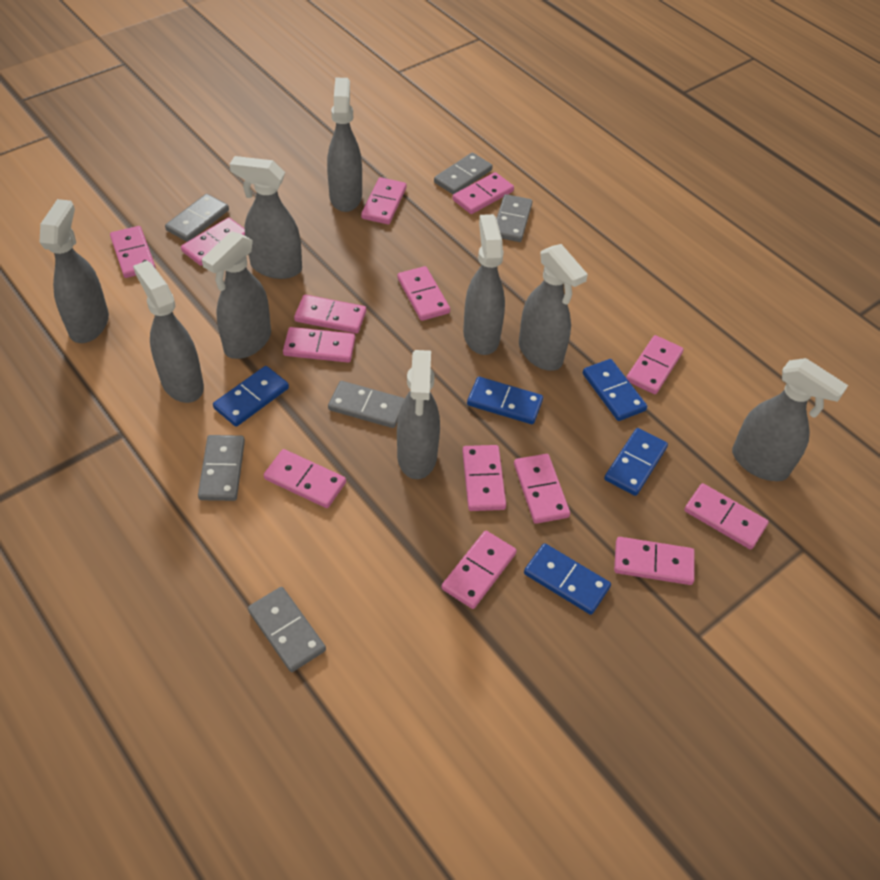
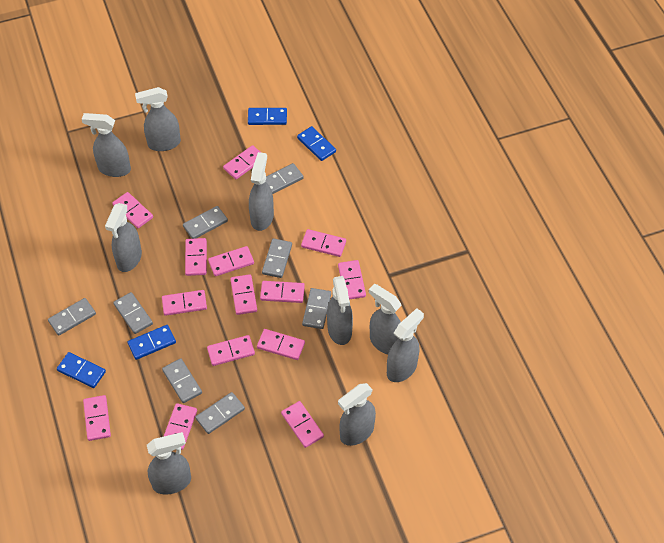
blue domino: [213,366,289,427] [467,377,543,424] [524,543,611,615] [583,359,647,421] [604,428,668,496] = 5 -> [57,352,106,388] [128,325,176,360] [248,108,287,125] [297,126,336,161] = 4
grey domino: [165,194,229,242] [198,435,245,501] [248,587,326,672] [328,381,405,428] [434,153,493,194] [496,194,533,242] = 6 -> [48,298,96,336] [113,292,153,334] [162,358,202,403] [183,206,228,239] [195,392,245,434] [262,239,292,278] [265,163,304,194] [302,288,331,329] = 8

